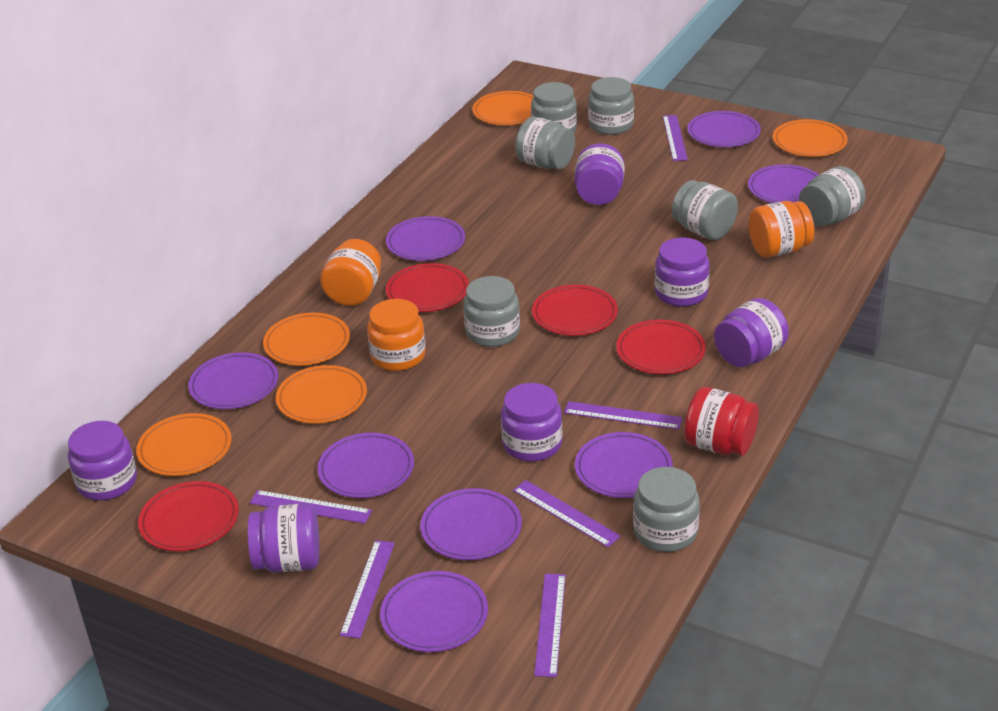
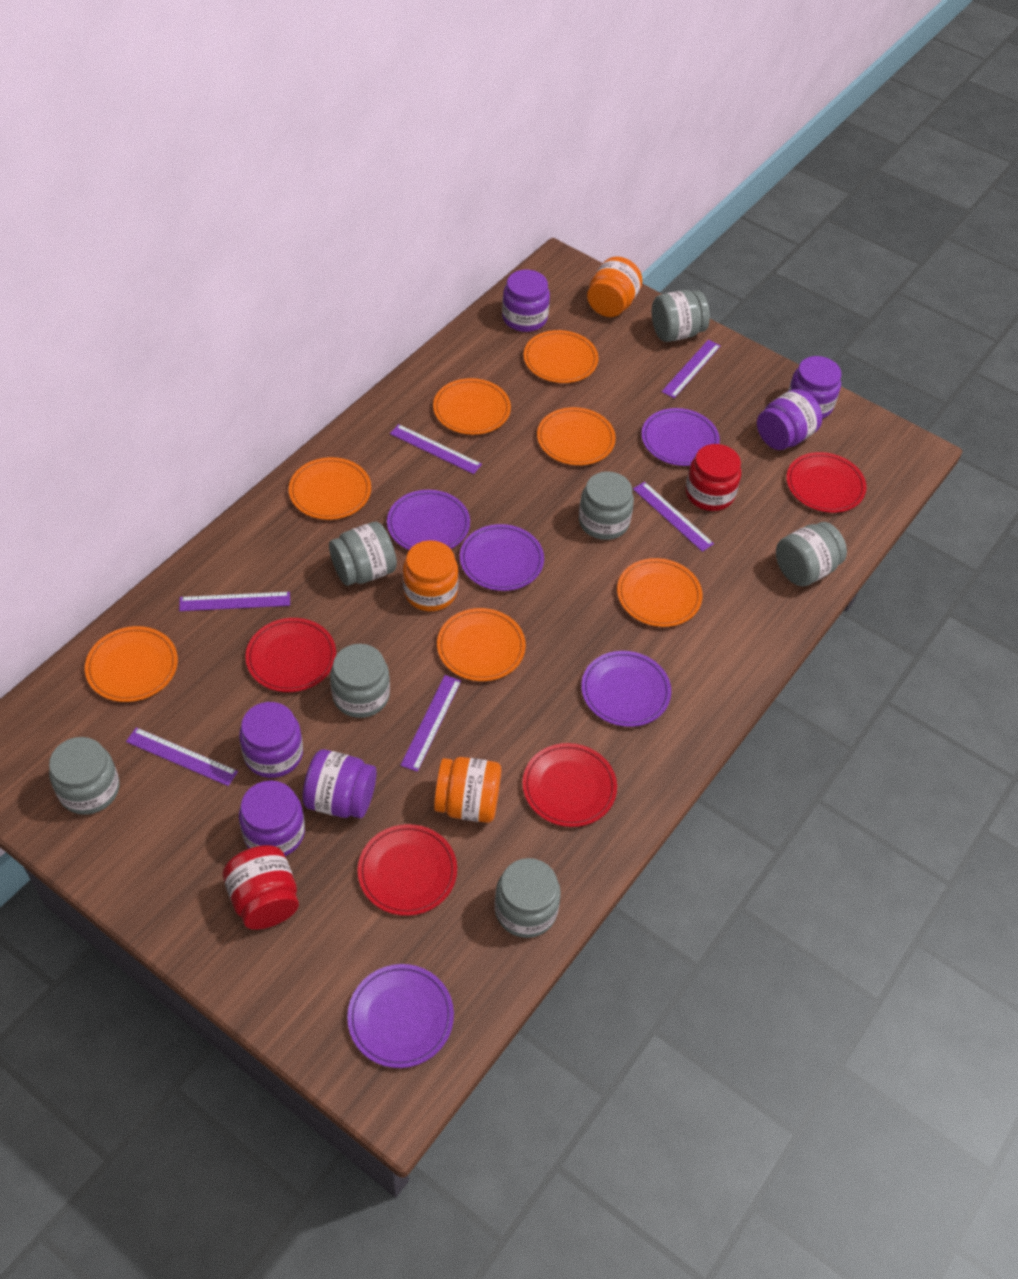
orange plate: [136,413,232,476] [263,313,350,366] [276,365,367,423] [473,91,533,125] [773,119,848,157] = 5 -> [85,626,178,702] [289,457,371,520] [433,378,511,435] [437,608,526,681] [524,330,599,383] [537,407,616,465] [617,558,702,627] = 7
purple plate: [188,352,278,409] [317,433,414,498] [380,571,488,652] [386,216,465,261] [420,488,522,560] [575,432,673,498] [687,111,761,147] [748,165,819,203] = 8 -> [347,964,454,1068] [387,490,470,550] [460,524,544,591] [581,651,671,727] [641,408,720,466] = 5
red jar: [684,387,759,456] = 1 -> [222,845,299,930] [685,444,741,511] = 2

